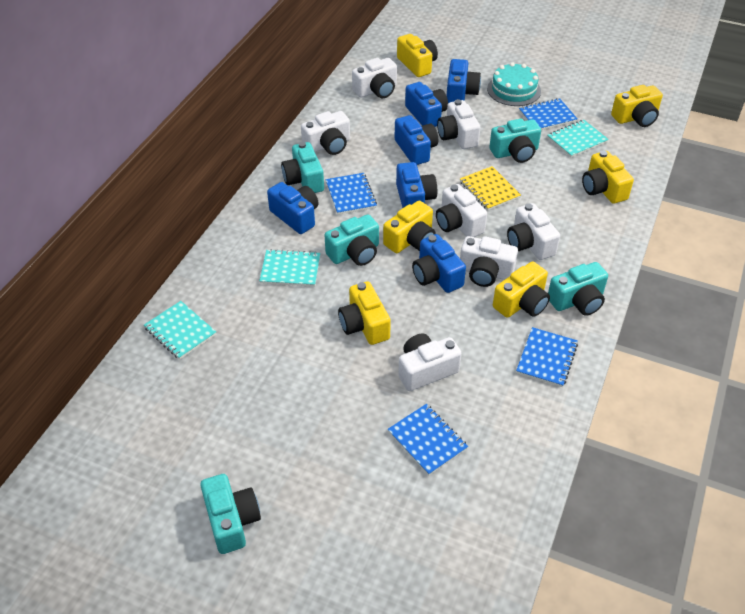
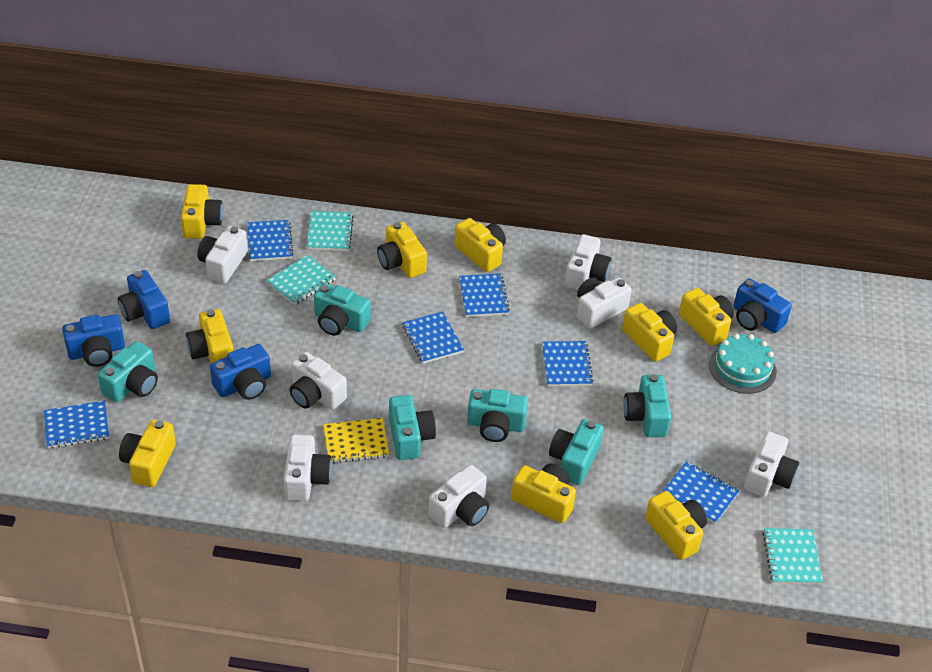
blue camera: [267,182,318,234] [394,115,438,165] [396,162,437,208] [405,82,448,127] [412,234,466,293] [447,59,481,103] = 6 -> [62,314,125,367] [118,270,170,329] [210,344,271,400] [733,278,792,333] = 4
blue notebook: [326,173,377,215] [387,404,468,476] [516,327,578,387] [519,98,577,130] = 4 -> [44,401,109,449] [247,220,293,261] [402,312,464,364] [459,273,510,317] [542,341,594,386] [662,461,739,524] = 6
turquoise camera: [200,474,261,554] [281,142,324,193] [325,214,379,266] [489,119,541,163] [548,262,608,316] = 5 -> [98,341,158,402] [314,283,371,336] [389,395,436,460] [467,389,528,442] [549,419,604,485] [623,374,671,437] = 6
yellow camera: [338,281,391,345] [383,201,436,253] [397,34,438,77] [493,261,550,318] [582,151,634,204] [611,85,663,127] = 6 -> [119,420,176,487] [181,184,223,239] [186,309,233,363] [377,222,427,278] [454,218,506,272] [511,464,576,523] [622,303,677,362] [645,491,707,560] [679,288,734,346] = 9

